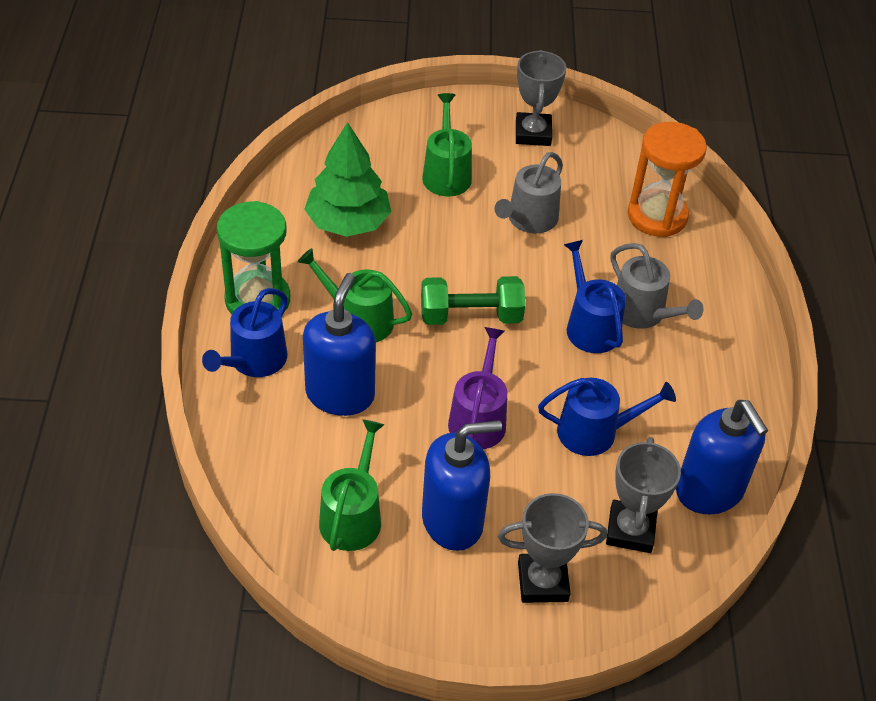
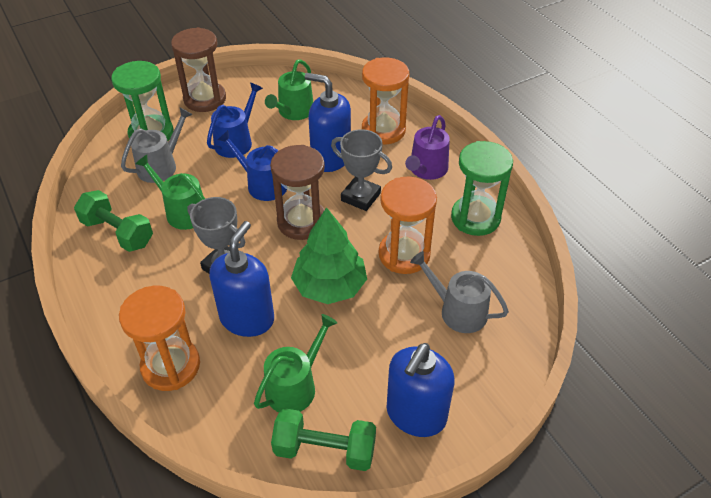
blue watering can: [202,288,288,377] [538,378,676,456] [564,240,626,353] = 3 -> [207,83,263,158] [218,131,287,201] = 2
brown hourglass: none = 0 -> [171,27,226,112] [270,145,325,240] = 2
green dumbbell: [421,276,525,325] = 1 -> [74,190,153,252] [271,408,376,471] = 2
green hourglass: [217,201,290,314] = 1 -> [111,61,174,141] [451,141,513,236] = 2
grey trophy: [498,493,607,603] [516,50,567,146] [606,437,681,553] = 3 -> [187,197,245,273] [331,129,392,211] = 2
orange hourglass: [628,122,707,237] = 1 -> [119,286,200,391] [362,58,409,144] [379,177,437,274] = 3

